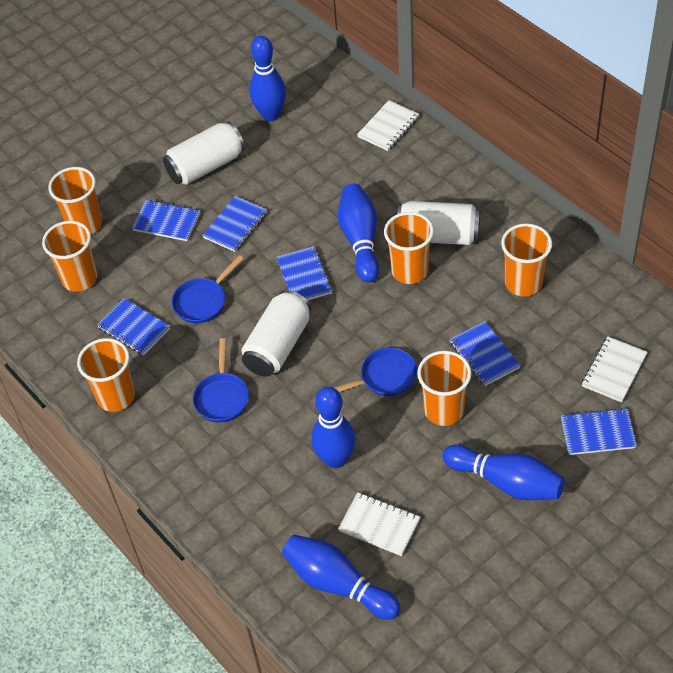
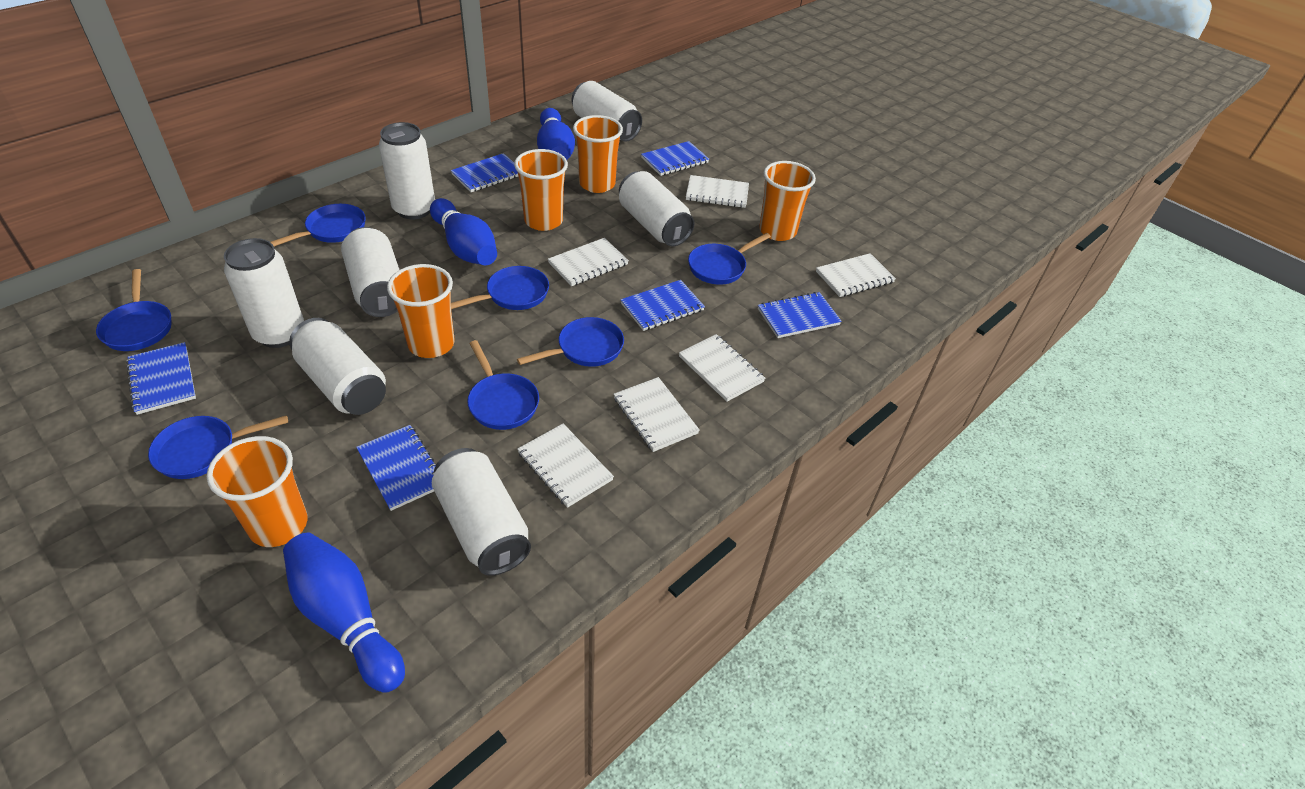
blue bowling pin: [250,36,286,121] [282,534,400,620] [312,387,356,468] [338,184,379,283] [442,445,565,500] = 5 -> [283,533,405,692] [430,198,497,266] [537,108,575,160] = 3
blue pan: [172,255,244,323] [193,338,249,423] [335,348,417,396] = 3 -> [96,269,172,351] [148,415,288,479] [271,204,366,247] [451,266,549,310] [467,340,539,430] [517,317,624,367] [688,233,771,285] = 7
orange cup: [42,221,98,292] [48,167,102,234] [77,338,135,412] [384,212,434,284] [417,351,471,426] [501,223,552,296] = 6 -> [207,436,308,547] [387,264,455,358] [514,149,568,231] [573,115,623,193] [759,161,816,241] = 5
white can: [163,121,245,185] [241,290,311,377] [397,201,480,245] = 3 -> [224,238,304,348] [289,318,386,415] [341,227,399,317] [379,122,435,219] [432,448,531,576] [572,81,642,142] [619,171,695,247] = 7
white notebook: [338,492,420,556] [357,100,419,151] [582,337,648,402] = 3 -> [517,424,614,508] [548,238,629,286] [614,377,700,452] [679,334,766,402] [686,175,749,208] [816,253,896,297] = 6

